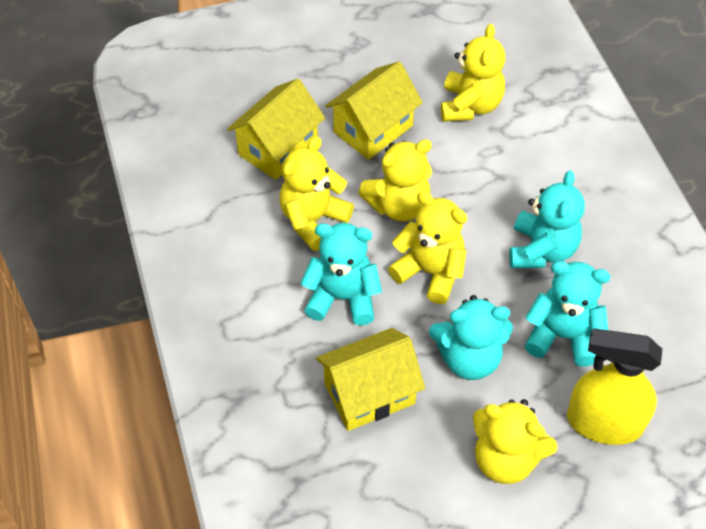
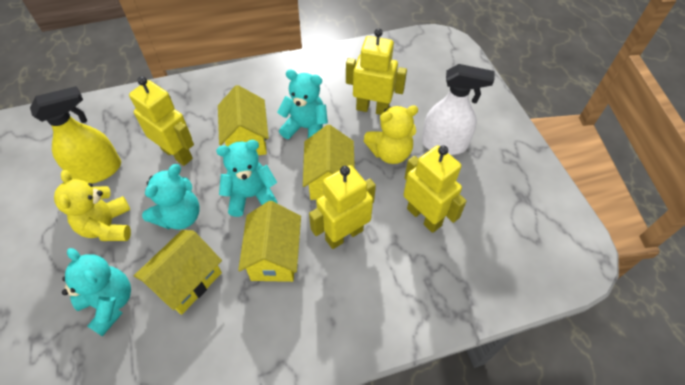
white spray bottle: none = 0 -> [422,64,495,155] = 1
yellow house: [227,79,325,180] [316,328,425,431] [325,61,423,160] = 3 -> [134,230,222,315] [218,85,269,155] [238,201,301,282] [303,125,355,200] = 4
yellow robot: none = 0 -> [129,76,194,166] [309,165,376,249] [346,28,407,115] [403,145,467,233] = 4
yellow teddy bear: [280,137,354,251] [358,139,432,221] [388,191,467,304] [441,24,506,122] [473,399,558,484] = 5 -> [54,170,131,241] [364,105,418,164] = 2

